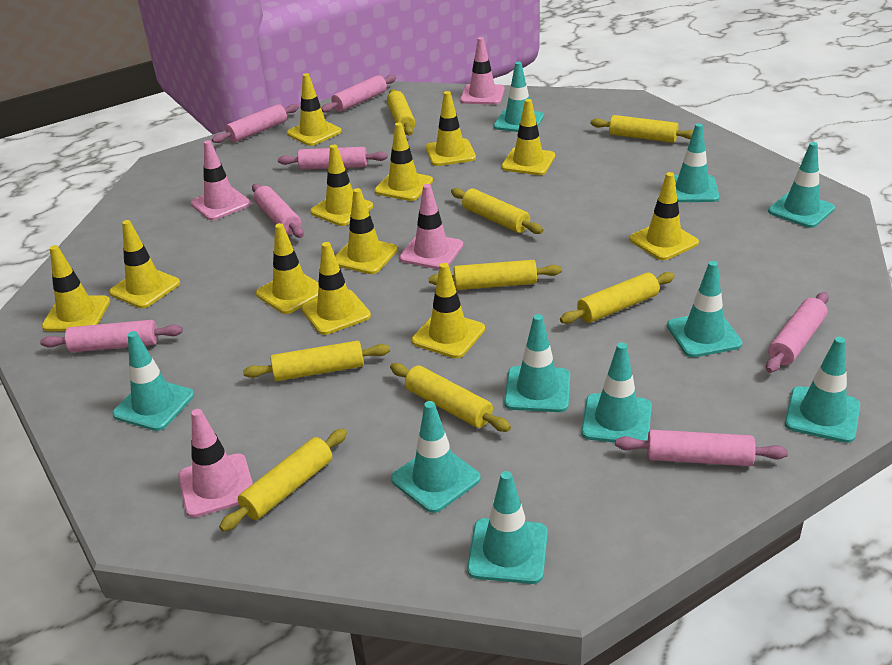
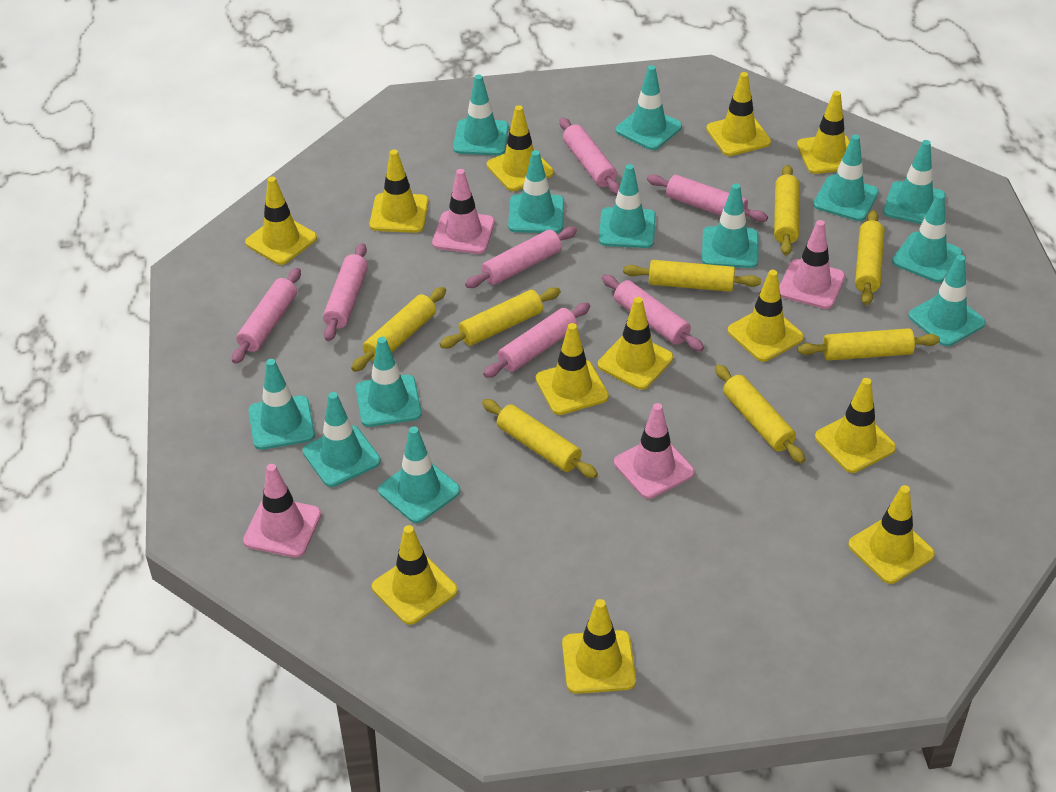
turquoise traffic cone: [112,331,194,431] [391,401,481,513] [467,471,548,584] [494,62,544,132] [504,314,570,412] [581,343,652,443] [667,261,742,357] [674,123,719,202] [768,142,835,228] [785,337,860,443] = 10 -> [248,359,315,450] [302,392,381,487] [356,337,422,427] [378,426,460,523] [453,75,509,156] [508,150,564,233] [599,164,656,248] [616,65,682,150] [702,183,758,268] [813,135,879,221] [883,140,946,224] [892,193,963,282] [908,255,985,346] = 13

